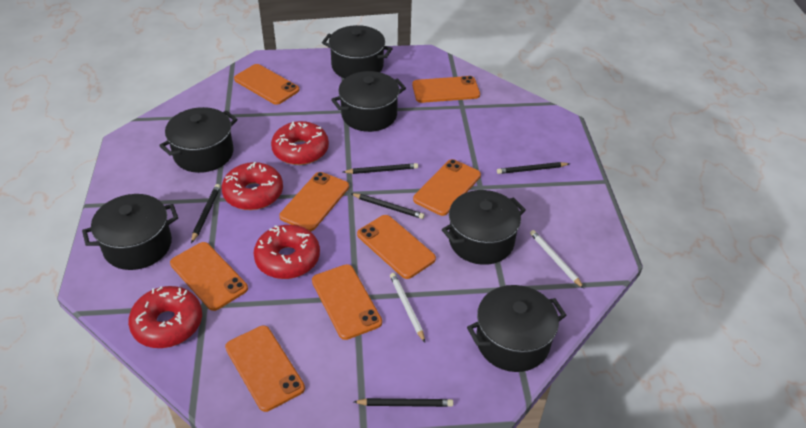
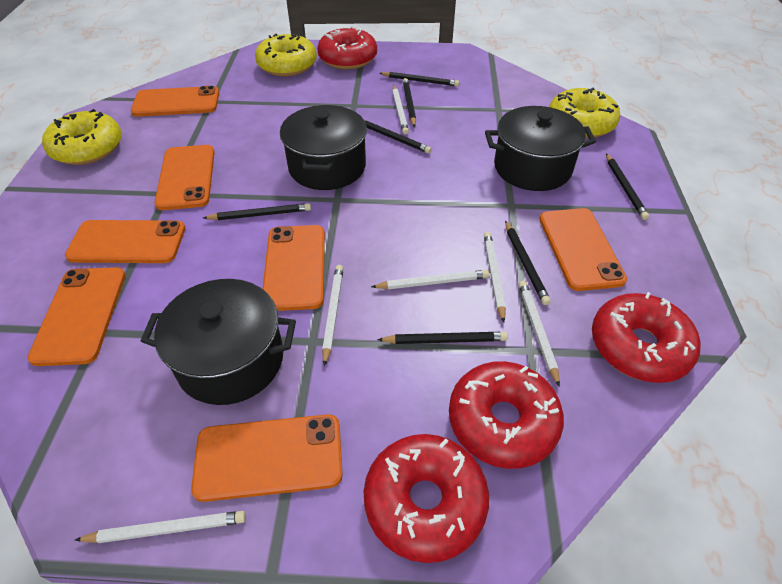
black pencil: [191,184,221,243] [343,163,418,174] [350,193,425,219] [354,398,453,407] [497,162,570,174] = 5 -> [203,203,311,220] [364,120,432,154] [377,332,508,344] [379,72,460,87] [403,78,416,127] [505,221,551,305] [606,154,649,220] = 7
black pot: [82,194,178,270] [159,107,237,173] [322,25,393,78] [331,71,406,132] [442,190,526,265] [467,285,567,372] = 6 -> [141,279,296,405] [280,105,367,190] [485,106,596,191] = 3
orange phone: [170,242,248,311] [225,326,305,412] [234,64,299,105] [279,172,349,231] [312,264,382,340] [357,215,436,279] [412,76,480,103] [413,159,481,216] = 8 -> [28,267,126,366] [65,220,186,263] [131,86,219,117] [154,145,215,210] [191,414,343,502] [263,225,325,311] [539,208,627,291] = 7
white pencil: [390,273,425,342] [530,230,584,288] = 2 -> [75,511,246,543] [322,265,344,366] [371,270,489,289] [392,85,409,135] [484,232,506,323] [518,281,560,387] = 6
yellow donut: none = 0 -> [42,109,122,165] [255,32,317,77] [549,88,620,138] = 3

